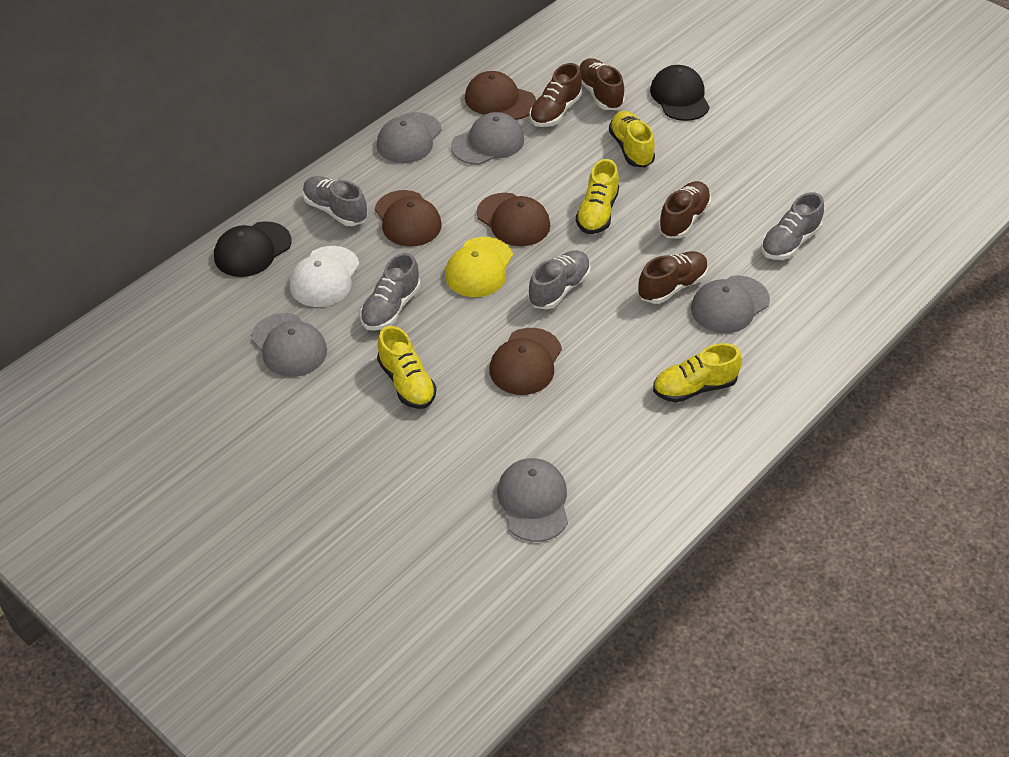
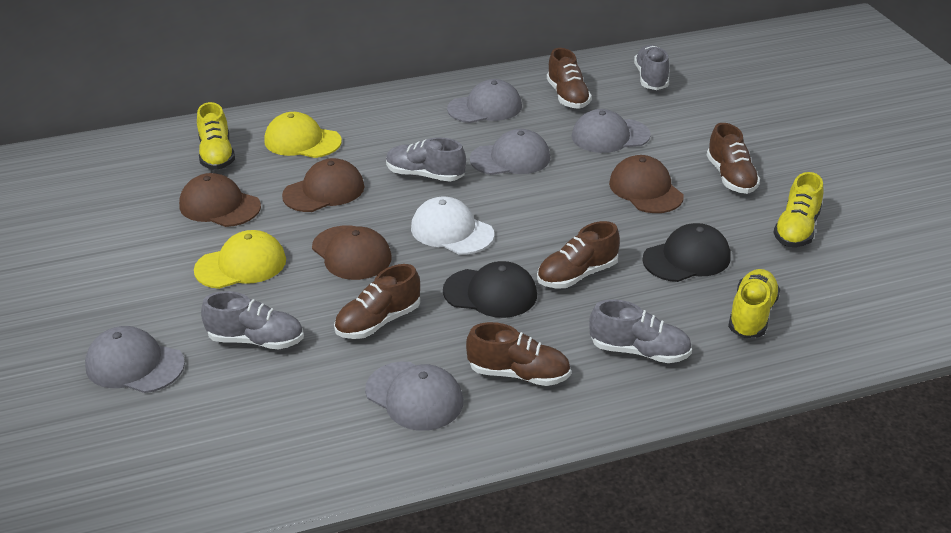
brown shoe: [529,63,582,127] [579,58,625,110] [638,251,708,304] [658,181,711,239] = 4 -> [334,264,420,339] [466,322,571,386] [537,221,620,288] [547,48,592,109] [707,123,760,194] = 5
yellow cap: [445,237,513,297] = 1 -> [194,230,286,289] [264,112,342,158] = 2
yellow shoe: [377,326,437,409] [576,159,619,234] [609,111,655,168] [653,343,742,403] = 4 -> [197,102,235,170] [728,269,780,338] [773,172,824,247] = 3

